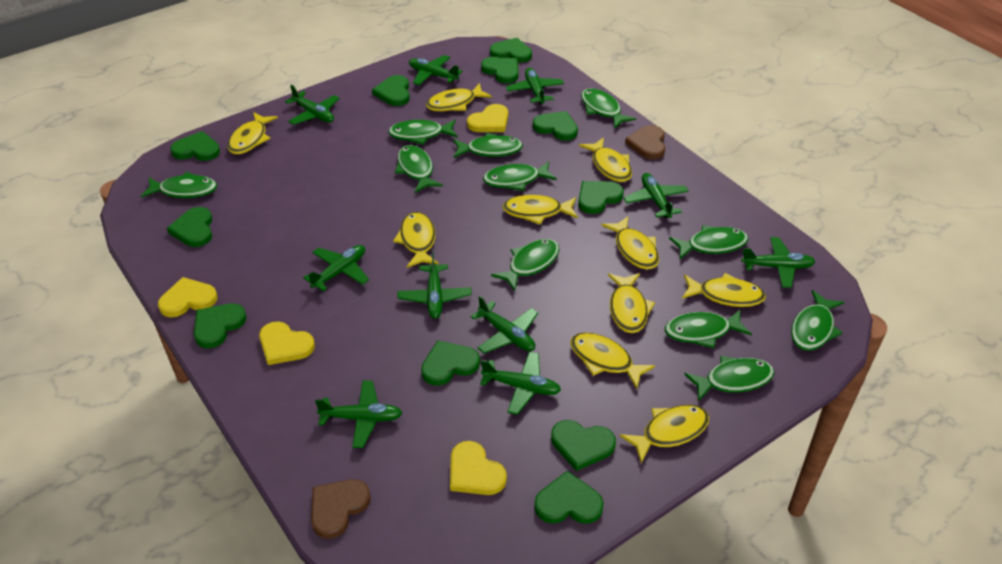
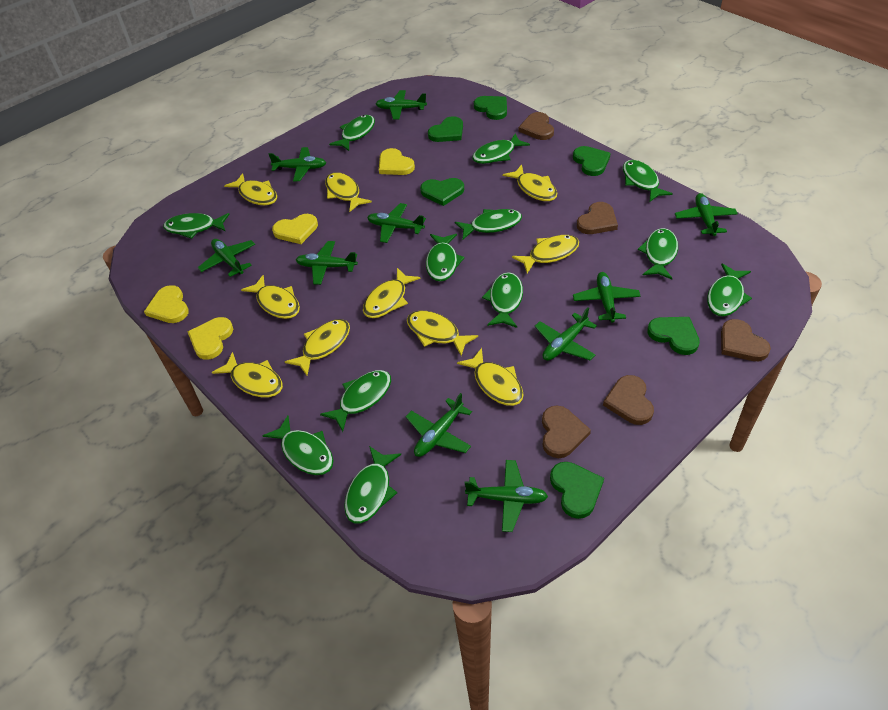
brown heart: [311,479,371,539] [625,125,665,159] = 2 -> [519,112,554,140] [542,406,591,458] [577,202,618,234] [603,375,654,425] [721,319,771,361] = 5
green fish: [141,172,217,198] [388,120,458,145] [395,145,443,193] [453,133,523,158] [483,161,557,191] [491,239,560,291] [581,88,636,129] [665,310,752,348] [669,225,749,259] [684,356,774,401] [791,290,844,351] = 11 -> [163,213,230,239] [263,416,334,475] [320,370,391,432] [329,115,375,151] [344,446,401,524] [426,234,465,282] [455,209,522,239] [472,134,530,164] [482,272,523,328] [623,160,673,202] [638,228,678,279] [707,263,752,316] = 12
green heart: [167,207,212,247] [170,131,220,161] [194,303,247,348] [372,75,410,106] [421,340,480,386] [481,57,519,84] [490,38,532,63] [533,111,578,141] [534,471,604,524] [551,420,616,471] [578,181,624,214] = 11 -> [420,178,464,206] [428,116,463,142] [474,96,507,120] [550,462,604,519] [573,146,611,176] [647,317,700,355] = 6

